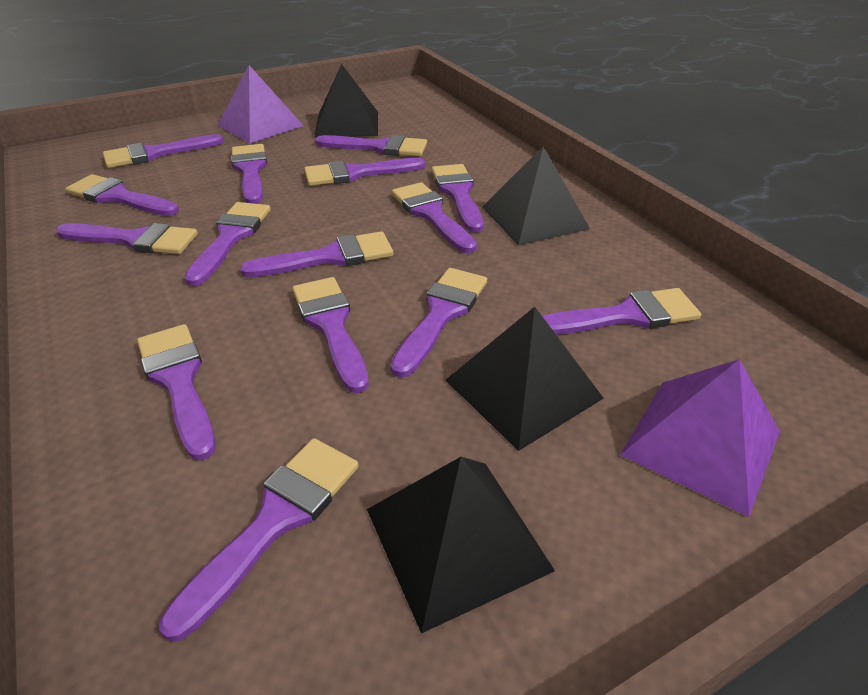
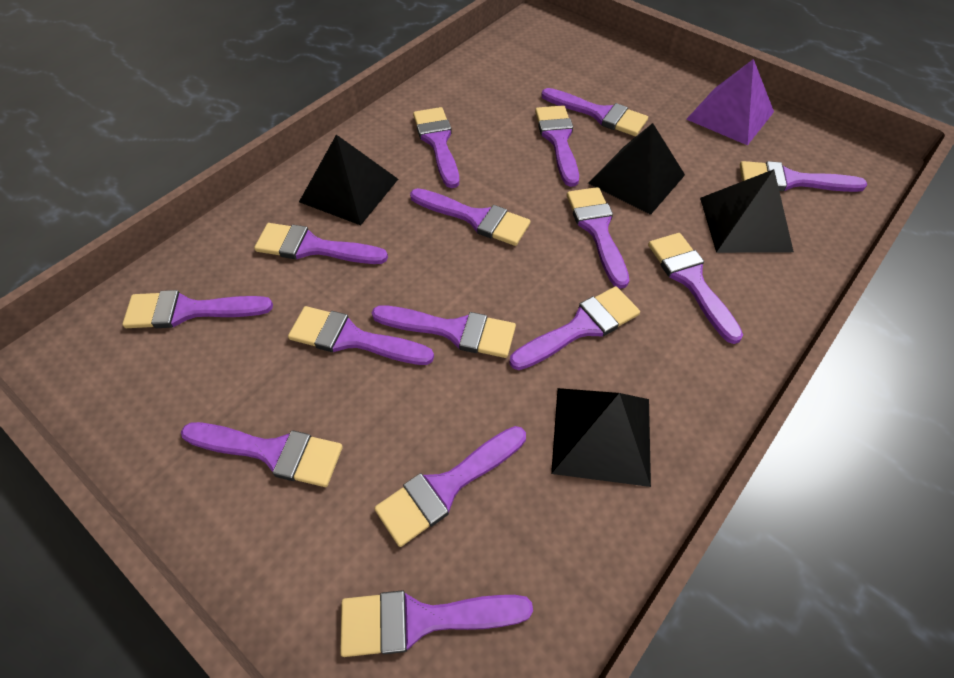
purple pyramid: [218,65,304,143] [620,359,780,517] = 2 -> [686,59,774,145] = 1

